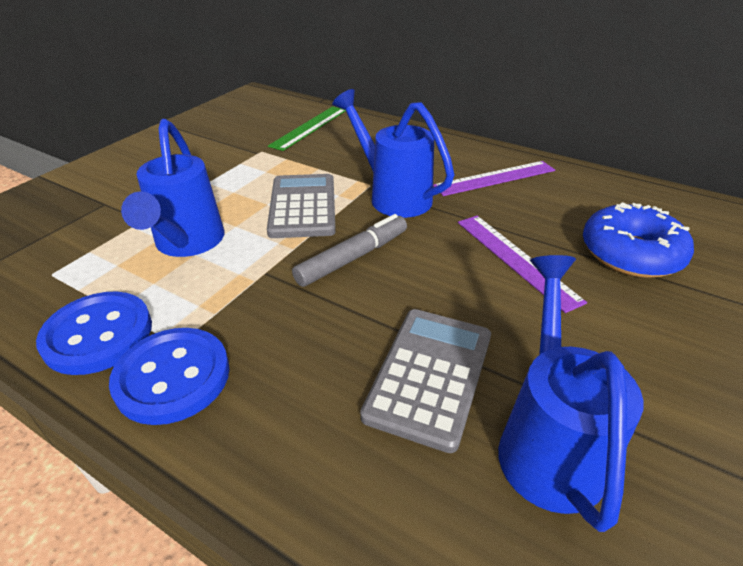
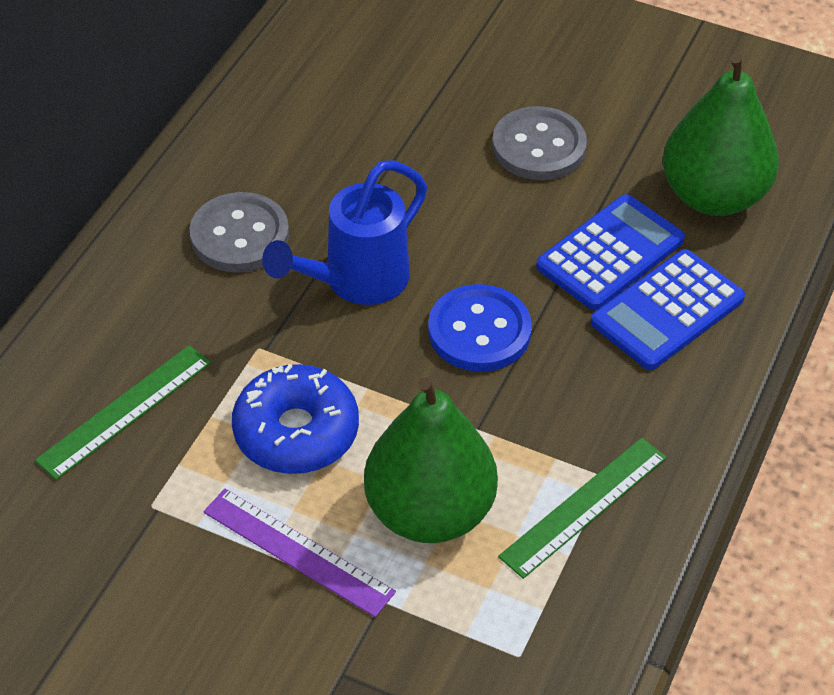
blue button: [36,292,152,375] [109,328,230,425] = 2 -> [428,284,532,372] = 1
blue calculator: none = 0 -> [536,194,685,310] [591,249,745,370] = 2
blue watering can: [121,119,224,257] [332,89,454,218] [498,255,643,532] = 3 -> [262,160,427,305] = 1
green pear: none = 0 -> [364,377,498,543] [663,53,779,216] = 2
green ruler: [268,106,346,151] = 1 -> [35,345,211,480] [498,438,667,579] = 2
grey button: none = 0 -> [190,192,289,273] [492,106,587,180] = 2
grey calculator: [267,174,336,238] [360,309,491,453] = 2 -> none = 0
grey marker: [292,214,407,287] = 1 -> none = 0
purple ruler: [433,161,555,196] [458,216,587,313] = 2 -> [203,489,396,617] = 1

